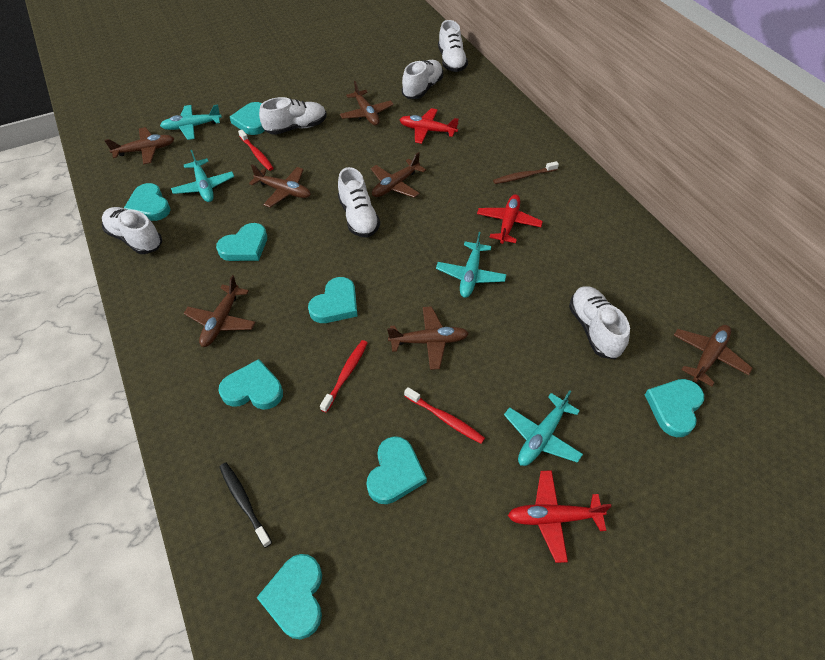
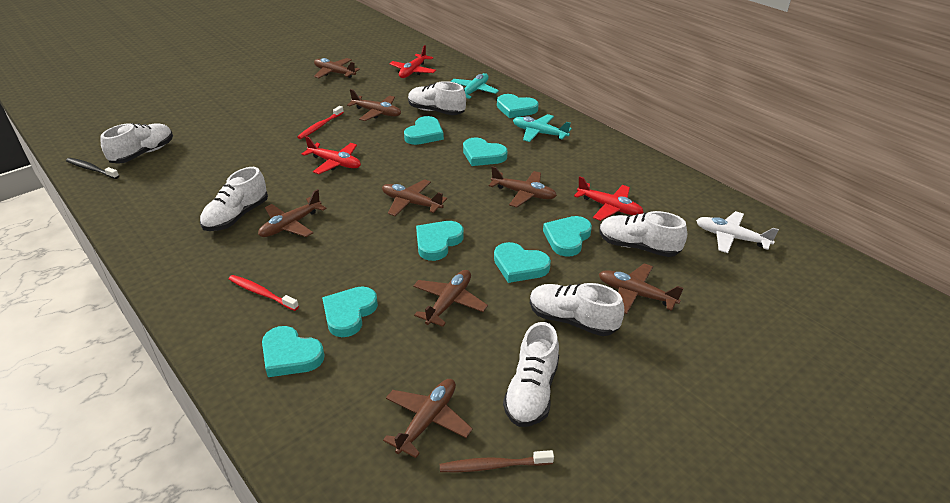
brown plane: [104,127,174,164] [183,275,255,347] [249,164,311,207] [340,81,394,126] [371,152,426,198] [387,306,469,370] [673,325,752,387] = 7 -> [258,189,327,237] [314,58,360,78] [347,89,401,121] [382,179,447,216] [383,379,473,458] [413,270,488,327] [489,166,557,207] [599,263,684,314] = 8
red toothbrush: [238,130,273,171] [320,340,367,413] [404,387,485,444] = 3 -> [229,275,299,311] [297,106,344,139] = 2
turquoise plane: [160,104,222,140] [171,150,234,202] [436,232,507,298] [504,390,583,466] = 4 -> [450,73,499,99] [513,114,572,142] = 2
white plane: none = 0 -> [696,211,779,253] = 1

